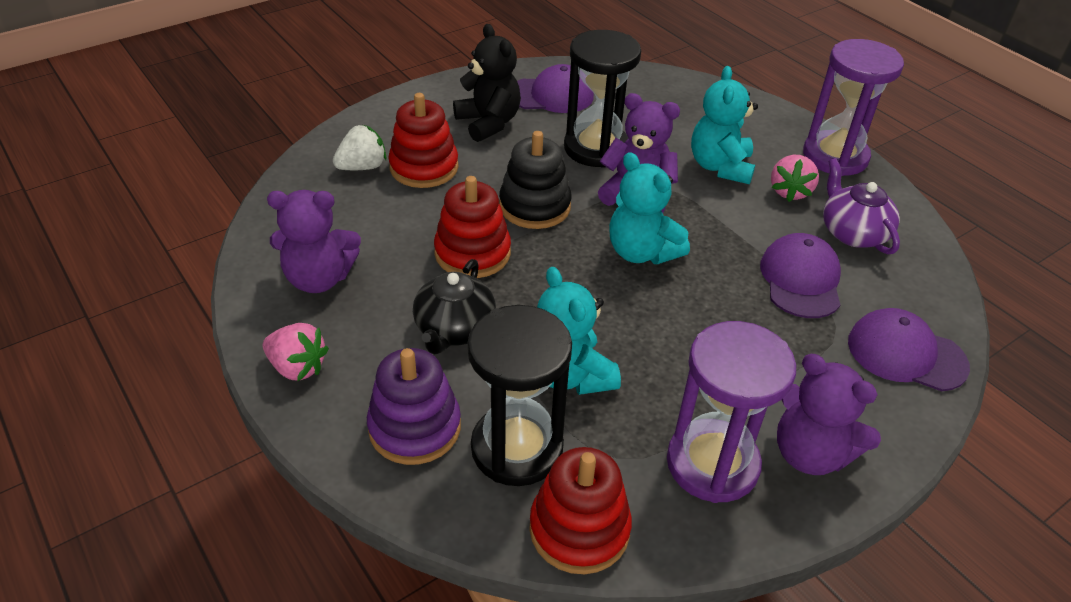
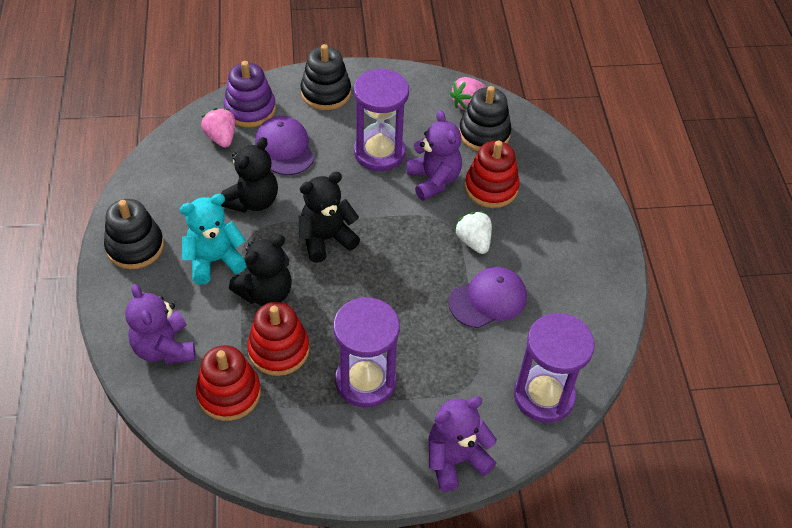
black hourglass: [467,305,572,486] [564,30,641,168] = 2 -> none = 0
black stacking toy: [499,131,572,229] = 1 -> [104,199,164,269] [300,44,351,110] [459,86,511,151] = 3
black teapot: [413,259,496,354] = 1 -> none = 0
black teddy bear: [453,24,521,142] = 1 -> [221,137,278,213] [229,235,292,306] [299,172,360,263] = 3
purple cap: [517,64,594,113] [760,233,841,318] [848,308,970,391] = 3 -> [255,116,314,175] [449,267,527,328] = 2
purple hourglass: [667,321,796,503] [803,39,904,176] = 2 -> [333,297,400,407] [354,68,409,171] [514,313,595,423] = 3
purple teapot: [823,158,900,254] = 1 -> none = 0
turquoise teddy bear: [537,267,621,395] [609,152,690,264] [691,66,758,184] = 3 -> [180,194,247,285] = 1

